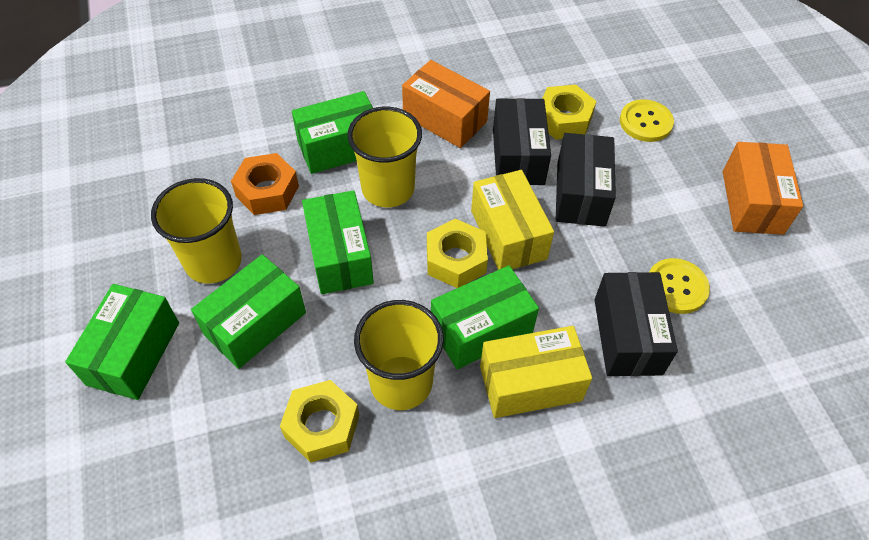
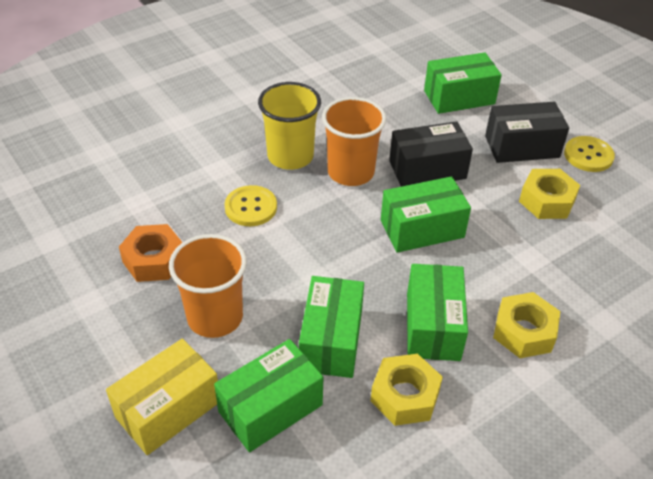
black box: [493,98,551,185] [556,133,616,227] [594,272,678,376] = 3 -> [389,121,473,187] [485,102,569,163] = 2
orange box: [402,60,490,148] [723,142,803,235] = 2 -> none = 0
orange cup: none = 0 -> [169,234,247,338] [322,97,386,186] = 2
yellow box: [471,170,554,270] [480,326,592,418] = 2 -> [106,338,218,455] = 1
yellow cup: [151,178,242,284] [348,107,422,207] [354,300,444,410] = 3 -> [258,82,321,170] = 1

